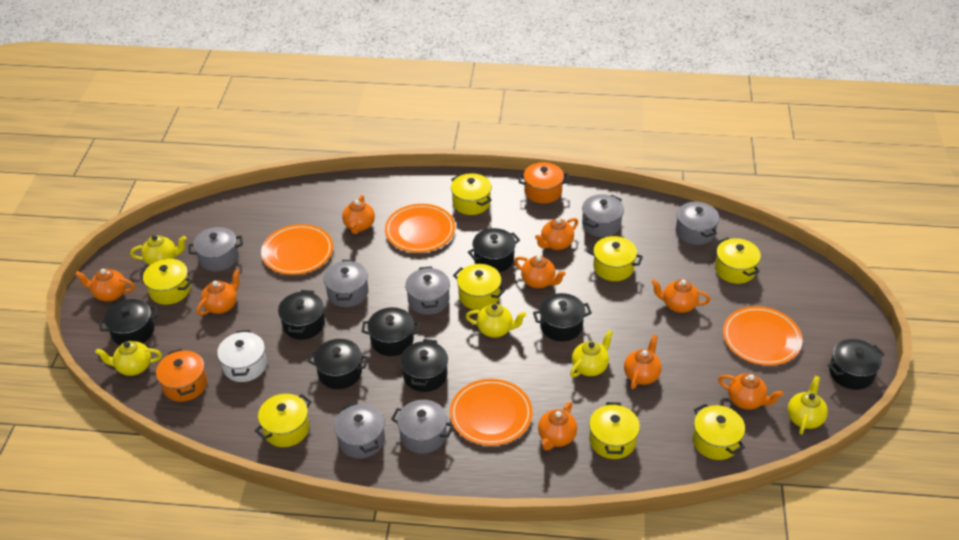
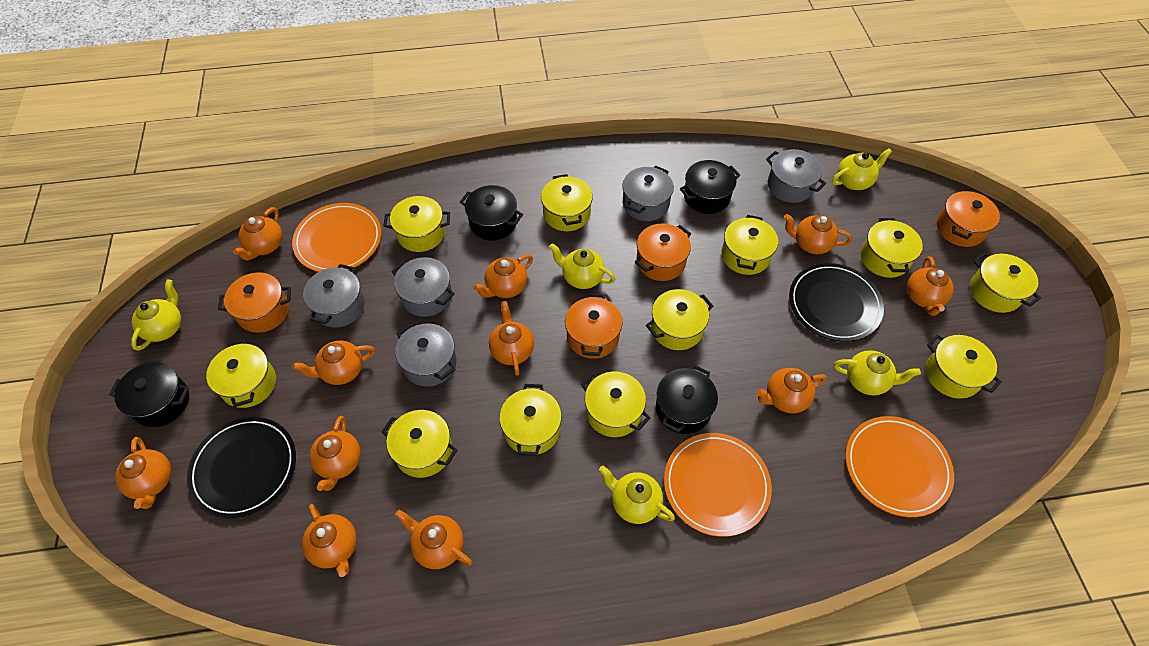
black plate: none = 0 -> [187,417,296,518] [789,263,884,342] = 2
black pot: [99,299,158,345] [278,290,325,339] [308,339,368,389] [361,307,420,356] [400,339,448,392] [468,228,520,272] [533,293,592,341] [828,339,885,390] = 8 -> [109,362,189,427] [460,185,523,241] [656,365,718,434] [680,160,740,214] = 4
grey pot: [188,227,243,271] [323,260,368,307] [334,402,385,459] [391,400,454,454] [405,266,450,315] [582,194,624,237] [676,201,719,245] = 7 -> [303,264,365,327] [392,257,455,317] [395,324,457,387] [622,166,674,221] [766,149,826,203] = 5
orange plate: [261,224,333,275] [385,204,455,252] [450,379,533,446] [723,306,802,366] = 4 -> [292,203,382,272] [664,433,772,537] [845,416,954,517] = 3
orange pot: [156,349,207,402] [518,162,569,203] = 2 -> [218,272,291,333] [565,293,623,359] [635,223,691,281] [937,190,1000,247] = 4
orange teapot: [75,269,135,301] [196,269,240,316] [342,195,375,234] [514,256,566,288] [535,218,578,250] [538,402,577,451] [624,334,662,389] [651,279,711,313] [718,373,783,410] = 9 -> [115,437,171,509] [233,207,283,261] [292,341,375,385] [302,504,357,577] [309,416,361,491] [395,510,472,569] [473,254,533,298] [489,301,534,376] [756,368,827,413] [784,214,852,254] [907,256,954,316] = 11
white pot: [217,330,267,382] = 1 -> none = 0
yellow pot: [140,259,193,305] [255,394,312,447] [451,173,492,215] [453,264,506,310] [587,236,643,281] [589,402,640,459] [692,403,745,460] [715,237,761,284] = 8 -> [206,339,276,408] [382,410,457,478] [384,196,450,252] [499,384,562,456] [541,174,593,231] [581,372,650,437] [646,289,714,350] [722,215,778,275] [861,218,923,278] [926,335,1002,399] [970,252,1041,313] = 11

